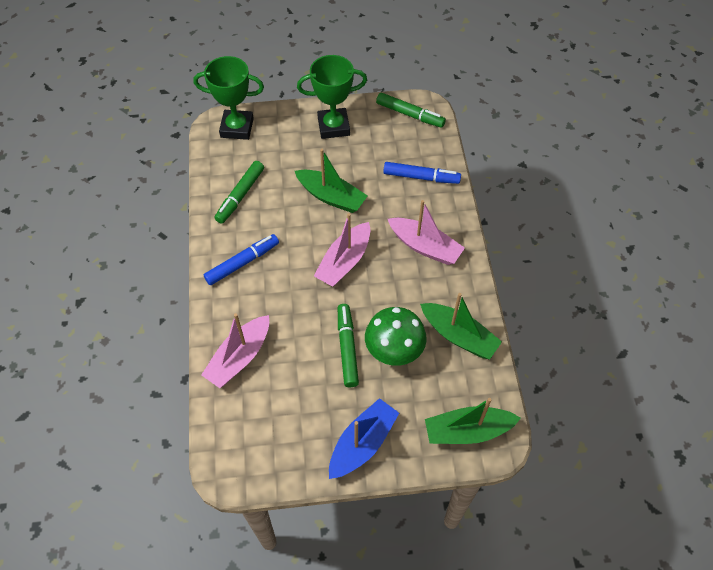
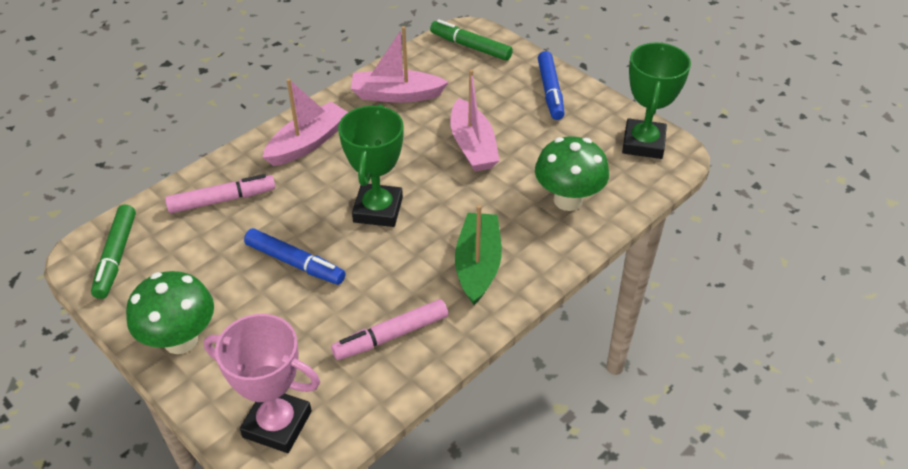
blue boat: [329,398,399,479] = 1 -> none = 0
green boat: [295,149,368,213] [420,293,502,359] [425,398,521,444] = 3 -> [455,205,502,305] = 1
green marker: [214,161,264,224] [338,304,359,387] [376,92,446,128] = 3 -> [91,205,136,299] [430,19,513,61] = 2
green mushroom: [365,307,427,366] = 1 -> [126,271,214,354] [535,136,609,211] = 2
pink marker: none = 0 -> [165,174,275,213] [331,299,448,360] = 2
pink trophy: none = 0 -> [204,314,320,453] = 1

